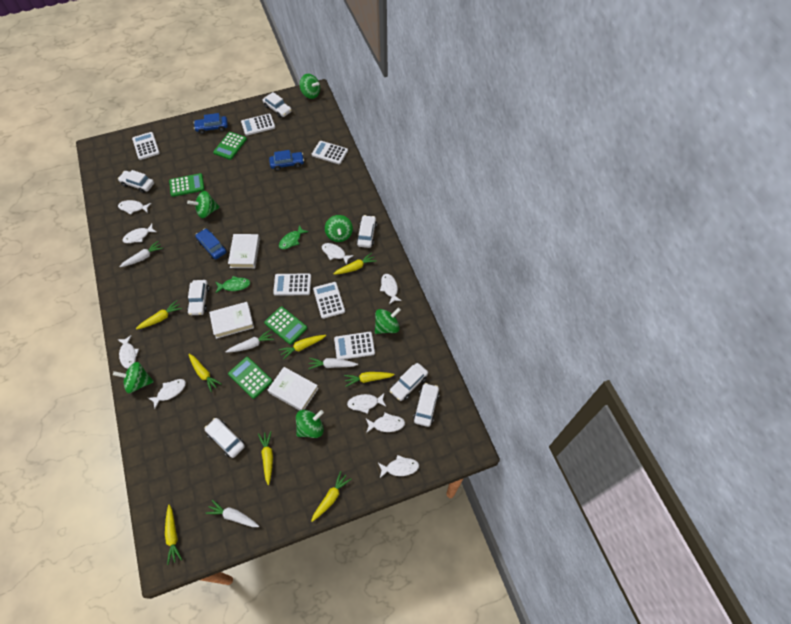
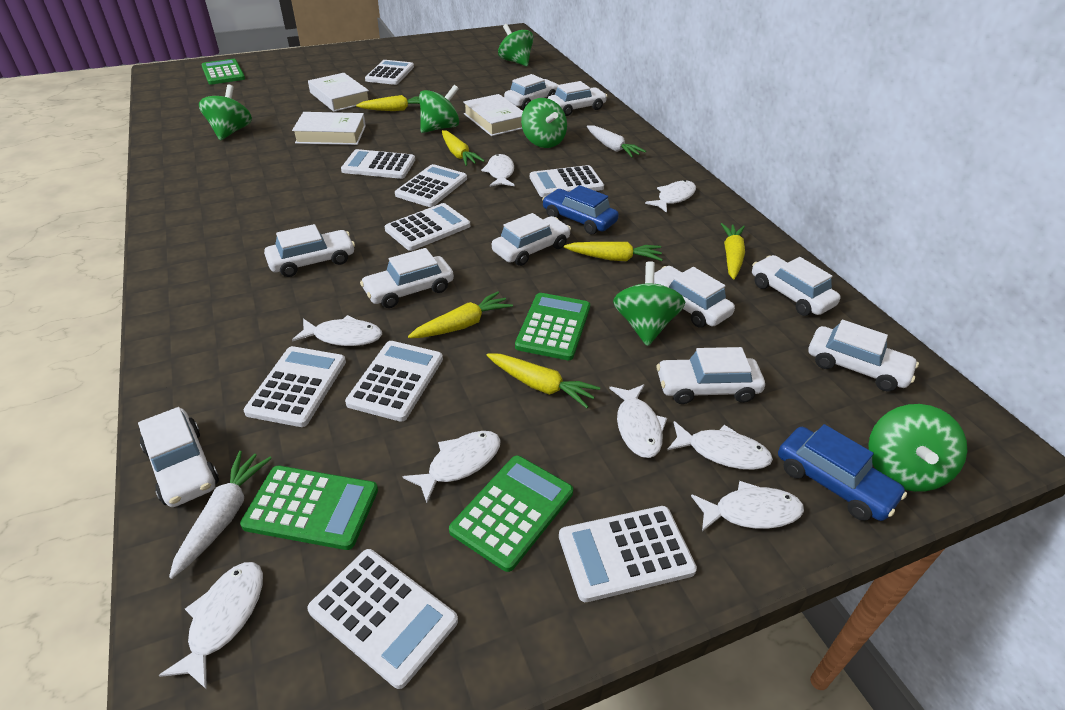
blue car: [194,113,228,134] [195,228,226,259] [269,150,304,171] = 3 -> [542,185,619,235] [778,424,907,521] = 2
green fish: [216,276,250,293] [279,225,308,249] = 2 -> none = 0
white calculator: [132,132,160,160] [241,114,275,136] [273,273,311,296] [312,141,348,164] [313,282,345,319] [334,332,375,360] = 6 -> [243,346,346,427] [307,549,458,689] [341,149,415,179] [345,341,443,422] [365,60,414,85] [385,203,470,251] [395,164,467,207] [530,165,604,197] [559,506,697,602] = 9
white car: [118,170,154,193] [187,280,210,315] [204,418,245,458] [262,92,292,118] [356,215,377,248] [390,363,428,401] [413,383,439,427] = 7 -> [138,407,219,507] [264,224,355,277] [360,248,454,308] [492,213,571,266] [504,74,558,109] [548,81,607,116] [654,266,735,328] [656,347,765,404] [752,255,841,316] [808,320,919,391] = 10
white carrot: [119,241,163,267] [205,500,259,527] [226,330,274,353] [308,358,358,369] = 4 -> [169,451,272,579] [587,125,646,158] = 2
white fish: [117,335,139,369] [118,200,151,215] [122,223,156,243] [148,379,186,409] [322,243,354,265] [347,393,386,414] [366,412,405,433] [378,455,419,478] [380,274,402,304] = 9 -> [159,562,263,690] [292,315,382,346] [403,431,501,503] [481,154,515,187] [609,384,667,458] [645,180,696,213] [667,421,773,470] [691,481,804,532] = 8
yellow carrot: [136,300,182,330] [165,505,182,565] [188,354,221,392] [258,431,273,485] [279,335,326,360] [311,471,351,522] [333,253,377,275] [344,372,395,387] = 8 -> [356,95,420,111] [408,291,513,338] [442,130,485,166] [487,354,600,408] [564,242,663,261] [721,223,745,279] = 6

